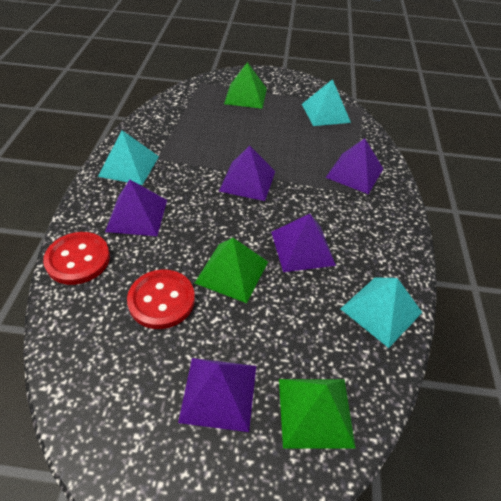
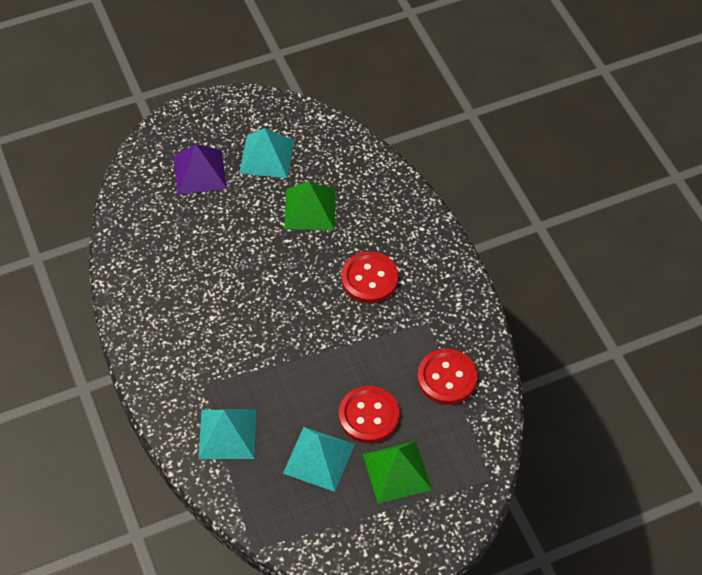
green pyramid: [195,238,268,303] [224,62,267,109] [279,379,355,449] = 3 -> [284,181,336,230] [363,441,432,504] = 2
purple pyramid: [105,179,167,236] [178,358,256,432] [219,146,275,201] [271,214,336,272] [325,138,383,194] = 5 -> [173,144,227,195] = 1
red button: [43,232,110,285] [127,270,195,329] = 2 -> [339,386,400,443] [341,252,398,303] [417,349,478,405] = 3

